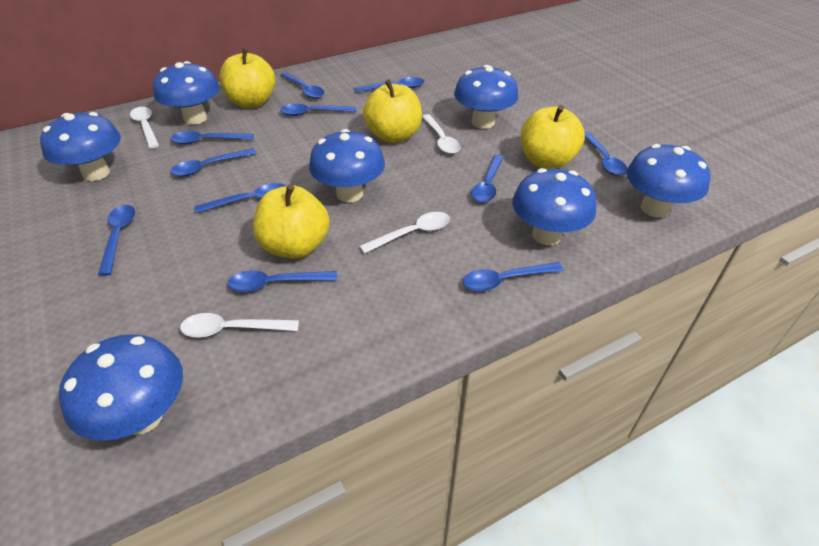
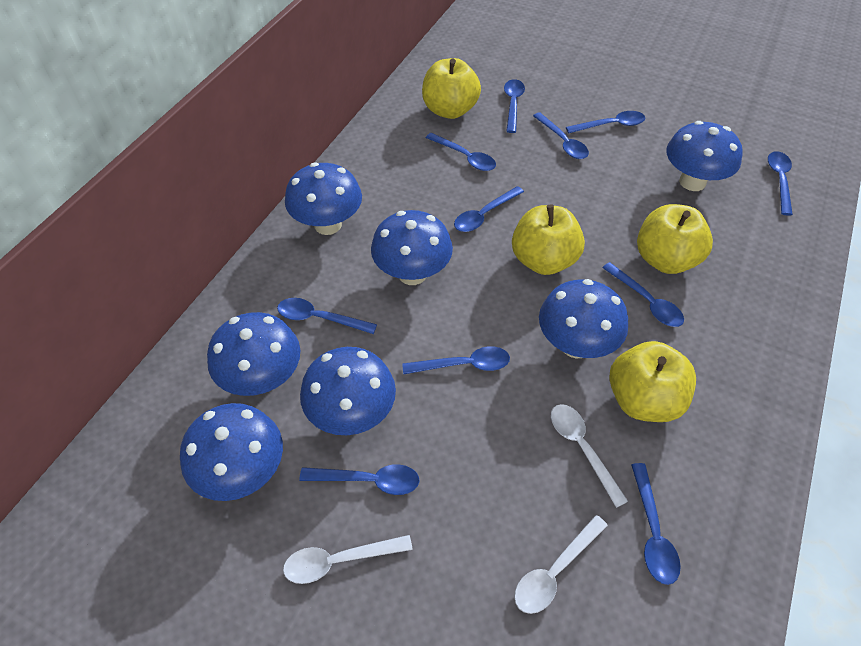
white spoon: [130,107,159,149] [180,313,299,338] [359,212,450,253] [422,114,461,154] = 4 -> [283,535,413,584] [514,515,608,614] [551,404,628,508] = 3

